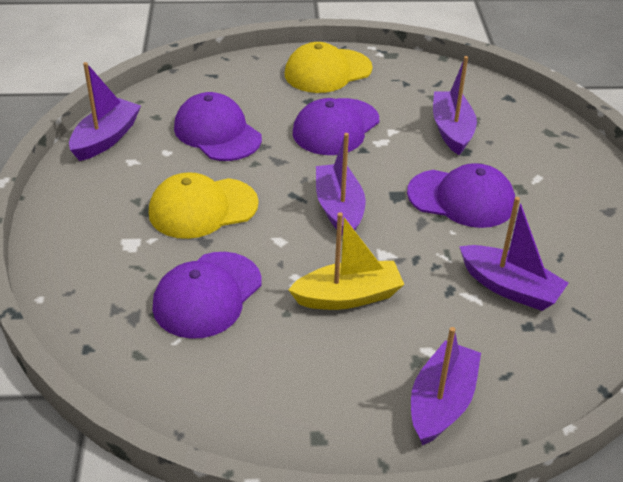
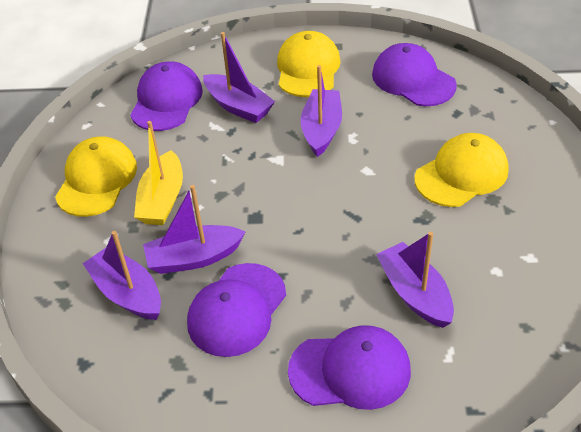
yellow cap: [149,172,259,239] [284,42,373,93] = 2 -> [55,136,137,217] [277,31,341,97] [414,133,509,207] = 3

